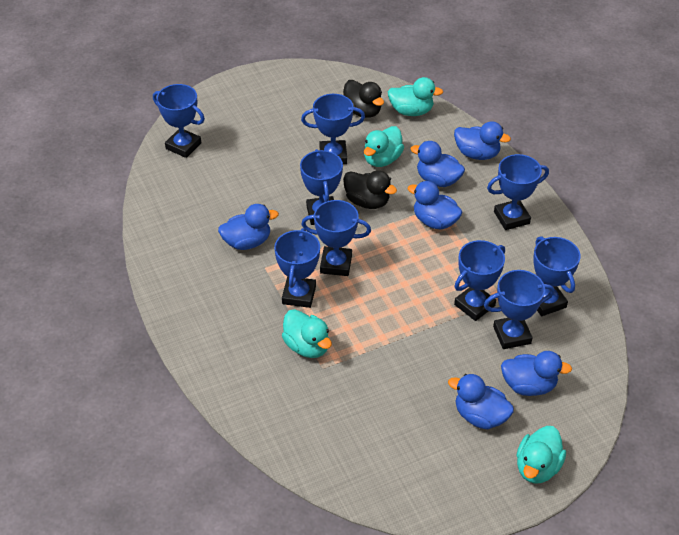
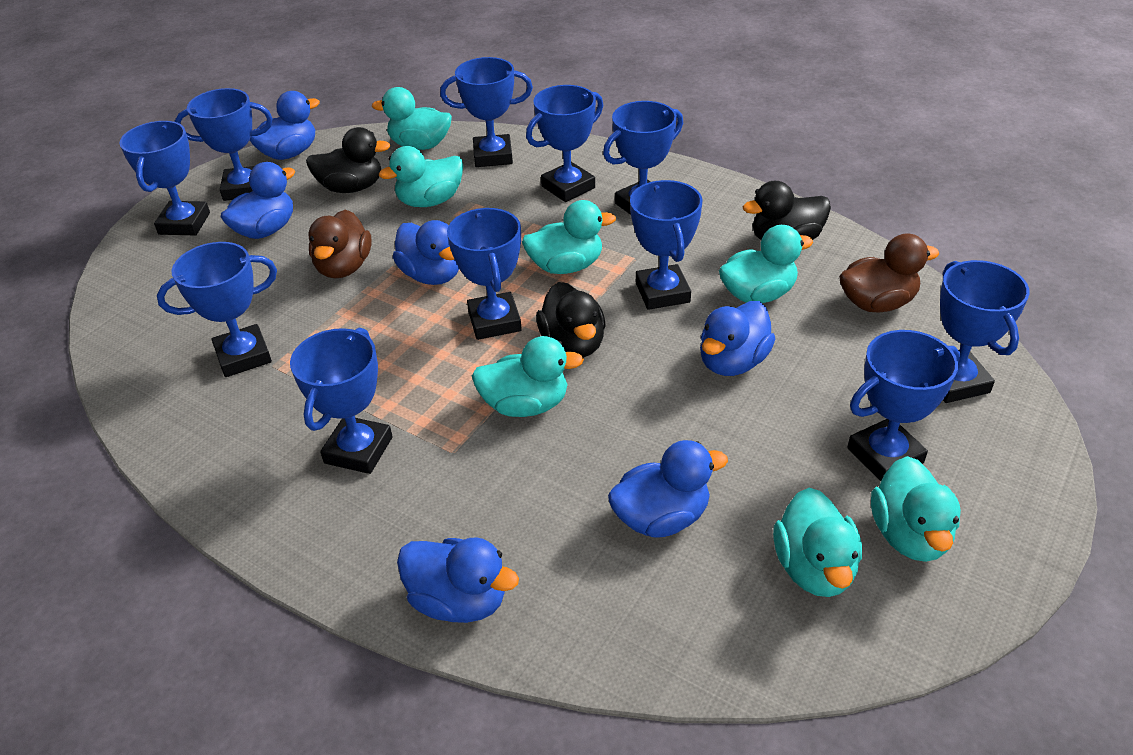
black duck: [343,80,384,118] [343,170,397,209] = 2 -> [306,127,391,193] [536,282,606,358] [743,181,831,240] = 3
blue trophy: [153,84,205,158] [274,228,320,308] [300,149,343,225] [301,94,365,164] [301,200,371,276] [454,240,505,321] [484,270,554,349] [487,154,549,230] [533,236,581,316] = 9 -> [119,121,210,235] [157,242,277,377] [175,88,273,201] [290,328,393,474] [440,57,533,167] [447,208,522,340] [526,85,603,202] [603,101,683,215] [630,180,702,310] [847,330,960,481] [940,260,1030,403] = 11
brown duck: none = 0 -> [309,209,372,279] [839,233,939,313] = 2
turquoise duck: [282,309,332,358] [364,126,404,167] [388,77,443,116] [517,426,566,484] = 4 -> [372,87,452,150] [379,146,463,207] [472,336,584,417] [522,200,616,274] [719,225,813,303] [773,488,862,597] [871,456,961,562] = 7

